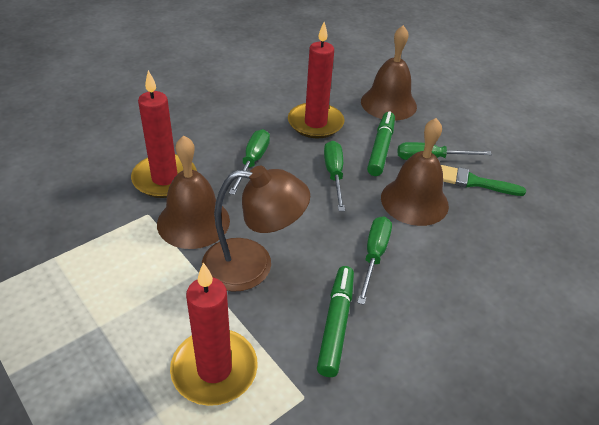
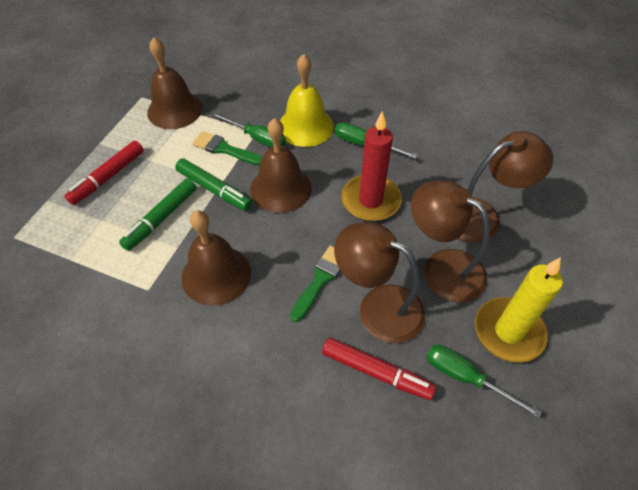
brown lamp: [202,166,310,292] = 1 -> [334,222,425,343] [411,180,490,302] [458,131,553,242] = 3
green brush: [441,165,526,196] = 1 -> [192,131,262,166] [290,246,341,322] = 2
green screwdriver: [229,129,270,195] [324,141,345,211] [357,216,392,305] [398,142,492,160] = 4 -> [210,112,286,147] [335,122,417,159] [427,345,542,418] = 3
red candle: [131,70,197,198] [170,262,258,406] [288,22,345,138] = 3 -> [341,111,402,221] = 1
red marker: none = 0 -> [64,141,144,205] [322,337,436,400] = 2
yellow bell: none = 0 -> [280,54,334,147] = 1
yellow candle: none = 0 -> [475,257,563,363] = 1

